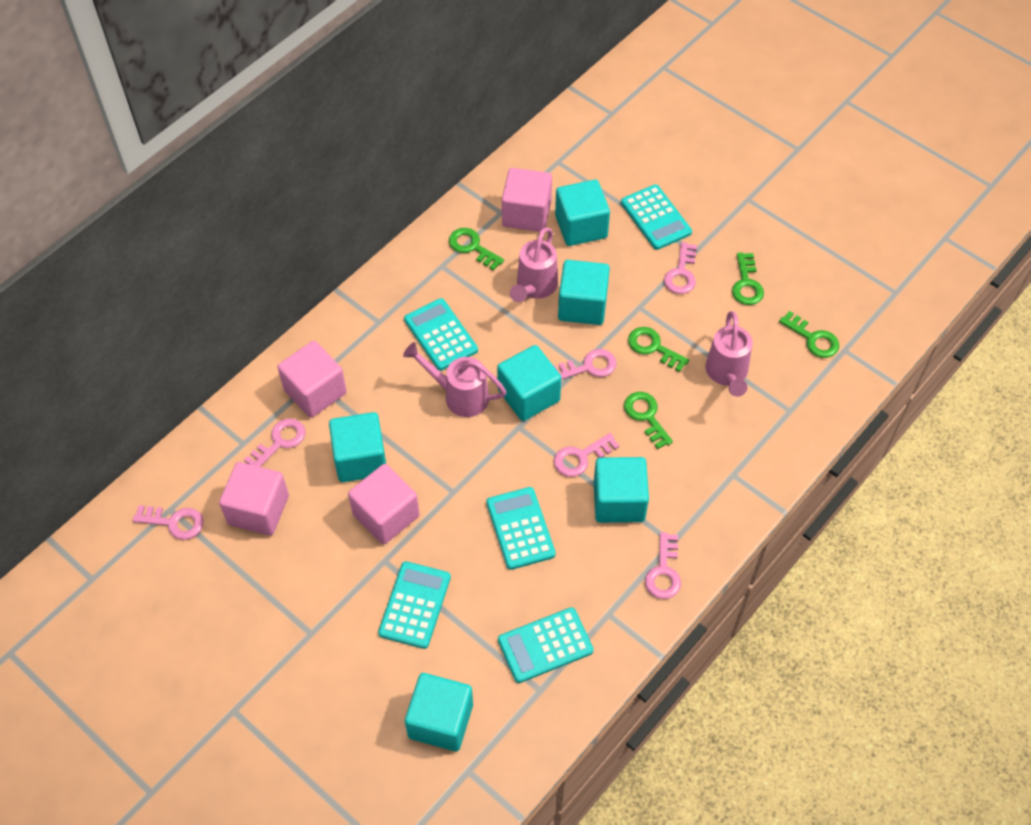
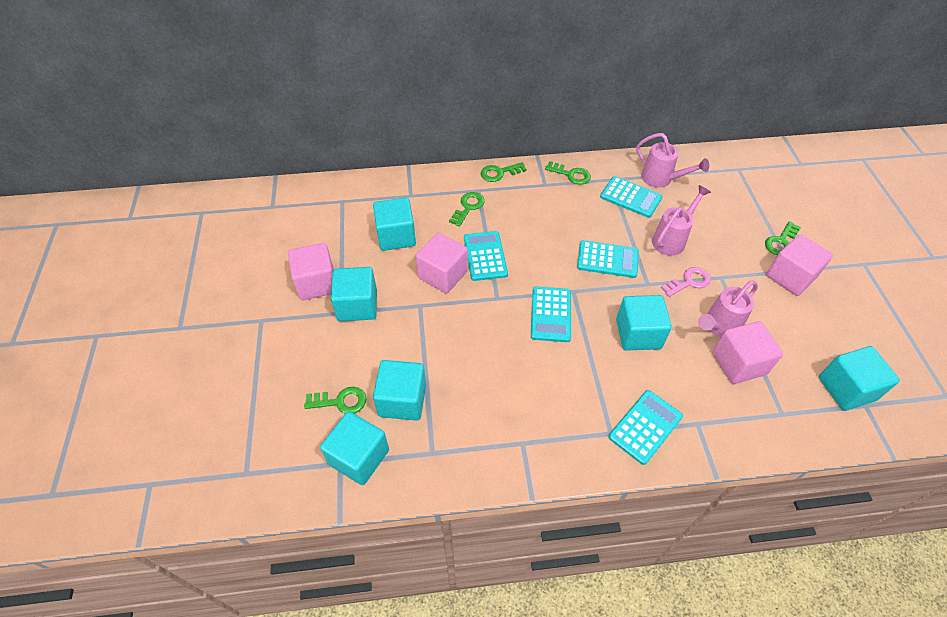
pink key: [133,505,203,540] [244,418,305,467] [554,349,617,380] [554,433,619,477] [645,532,681,599] [664,242,697,294] = 6 -> [661,267,711,297] = 1

